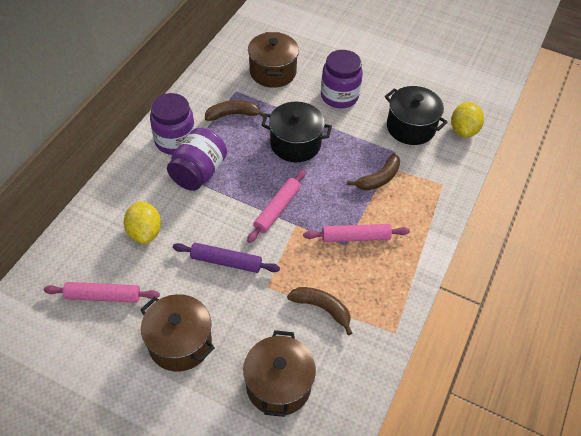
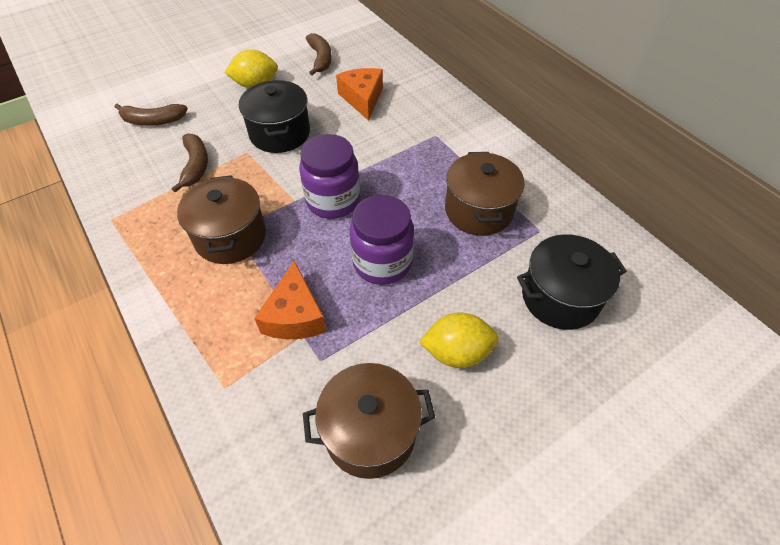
orange cheese: none = 0 -> [254,261,327,339] [336,68,383,121] = 2
pink rolling pin: [44,282,160,303] [247,170,306,243] [303,224,410,242] = 3 -> none = 0
purple jar: [150,93,195,155] [167,128,227,191] [321,50,363,108] = 3 -> [299,134,360,219] [350,195,414,285] = 2
purple rolling pin: [173,243,280,273] = 1 -> none = 0

